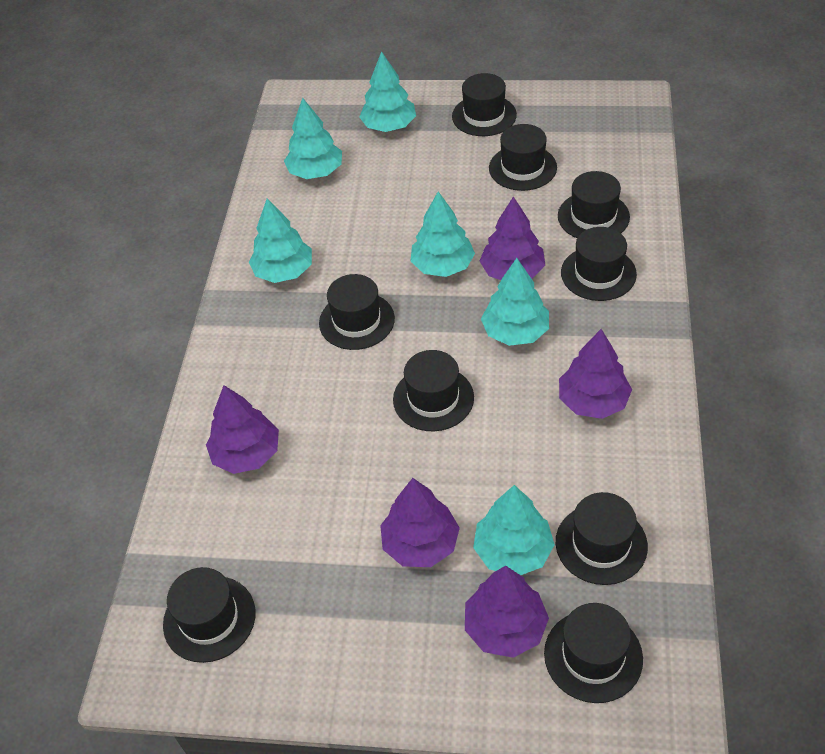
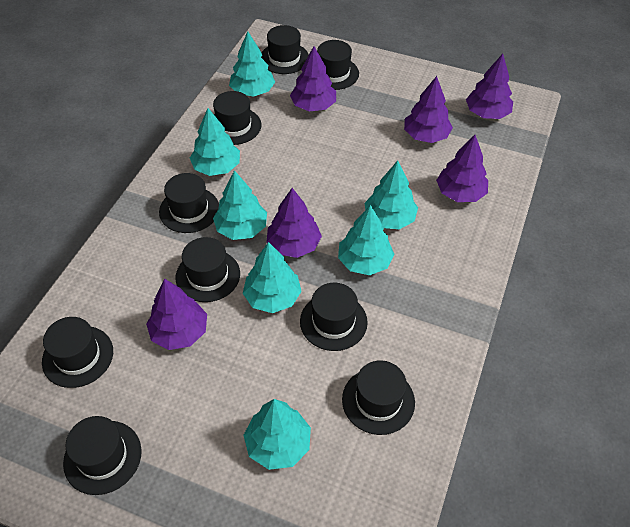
purple tree: [206,385,279,474] [380,478,460,567] [465,566,549,658] [480,196,545,280] [559,329,632,419] = 5 -> [146,279,207,350] [267,188,322,258] [290,46,336,111] [404,76,453,143] [436,135,488,202] [466,54,513,119] = 6
turquoise tree: [249,198,312,283] [284,98,342,179] [359,51,416,132] [410,191,475,277] [473,485,555,575] [481,258,549,346] = 6 -> [190,108,240,176] [213,170,267,240] [229,31,275,97] [243,242,302,313] [244,399,311,470] [338,205,394,275] [365,160,418,229] = 7

